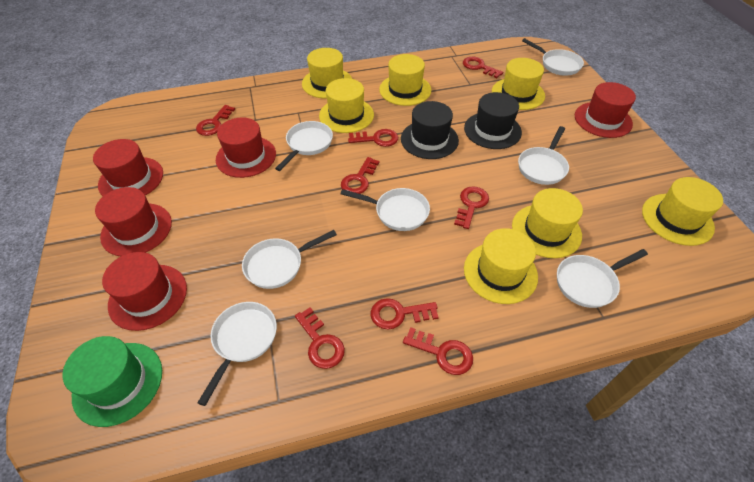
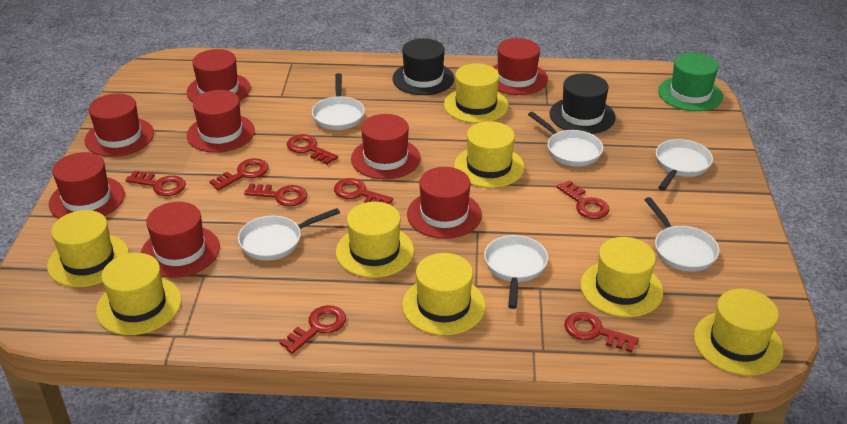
red hat: [93,139,163,196] [95,187,172,256] [102,252,187,331] [216,117,276,178] [575,82,636,138] = 5 -> [49,152,125,219] [85,93,154,157] [141,202,220,278] [187,49,251,102] [187,90,255,153] [351,114,421,180] [407,167,482,239] [493,38,548,95] = 8
white pan: [198,302,277,406] [242,230,337,289] [275,121,333,171] [341,188,430,231] [518,126,569,185] [522,38,584,75] [557,249,648,308] = 7 -> [238,208,340,261] [312,73,365,130] [484,235,548,309] [528,112,603,167] [644,197,719,272] [656,139,713,191] = 6
yellow hat: [302,48,352,98] [319,78,374,133] [379,54,431,106] [464,228,538,304] [492,58,545,110] [512,188,583,258] [642,177,723,246] = 7 -> [47,210,129,287] [96,253,181,335] [336,202,414,278] [402,253,485,335] [444,63,509,123] [454,121,525,188] [580,237,663,317] [694,289,784,376] = 8

